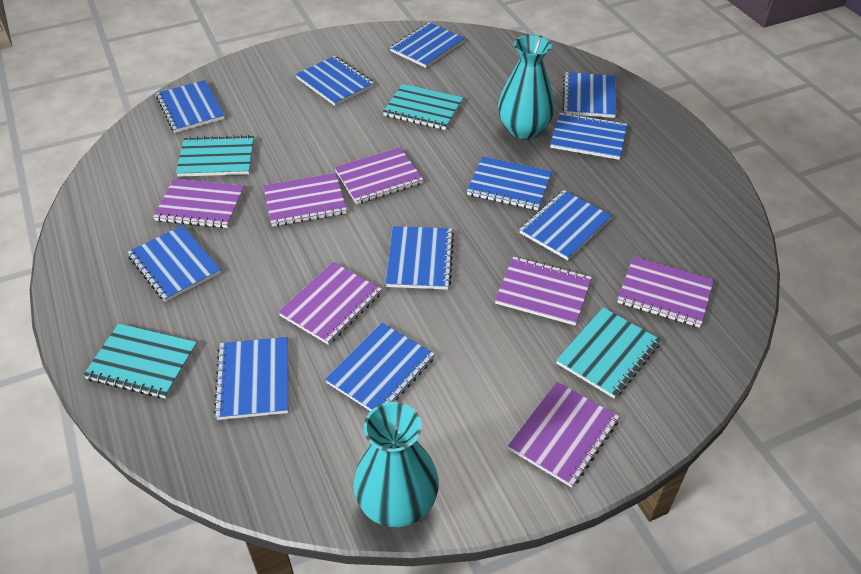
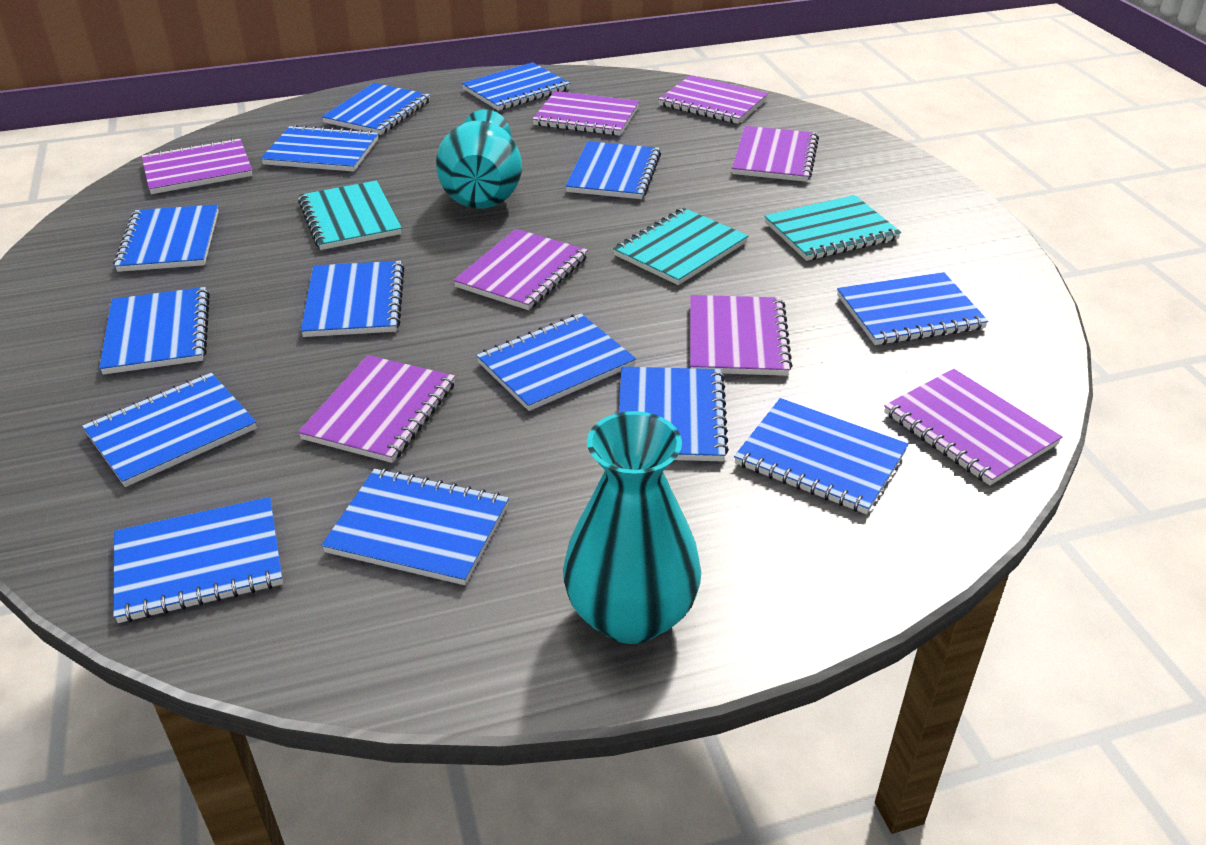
blue notebook: [127,225,221,302] [156,80,225,133] [213,337,288,420] [296,56,374,106] [325,323,435,411] [385,226,454,290] [390,22,465,68] [467,156,552,210] [519,190,612,260] [550,112,627,160] [562,72,616,118] = 11 -> [82,373,257,487] [99,287,210,375] [113,204,219,272] [113,497,283,623] [261,125,378,172] [301,261,404,337] [321,468,509,585] [322,83,430,135] [461,62,570,111] [476,313,636,411] [566,141,661,199] [619,367,729,462] [734,398,909,514] [837,272,989,345] = 14
purple notebook: [153,179,245,228] [263,173,347,227] [278,262,382,345] [335,147,424,204] [495,256,592,326] [508,382,620,487] [617,256,714,328] = 7 -> [142,138,253,194] [298,355,455,463] [453,229,588,310] [532,91,639,136] [658,75,768,124] [690,295,793,376] [732,126,819,182] [884,369,1062,485] = 8
turquoise notebook: [83,324,197,399] [176,135,254,177] [383,84,464,130] [556,307,661,399] = 4 -> [298,181,402,250] [613,208,748,285] [764,195,901,261] = 3

